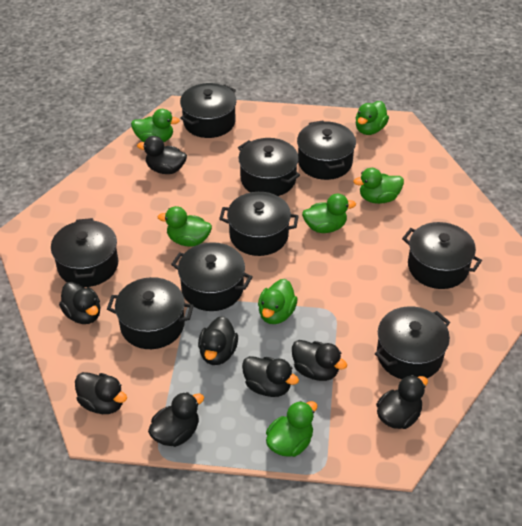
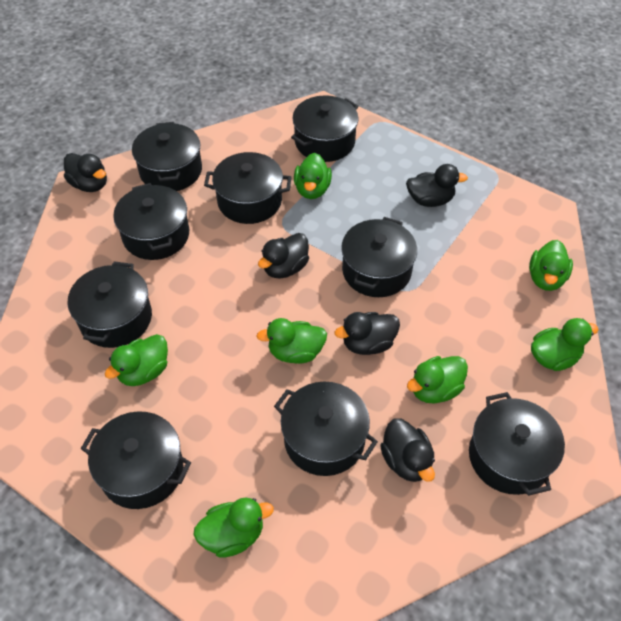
black duck: [59,282,101,324] [75,372,127,414] [137,136,187,174] [148,392,204,447] [198,316,238,365] [242,356,299,397] [292,340,347,381] [376,375,428,429] = 8 -> [64,153,107,192] [258,233,309,278] [335,312,400,355] [380,419,435,482] [406,164,468,207] = 5

